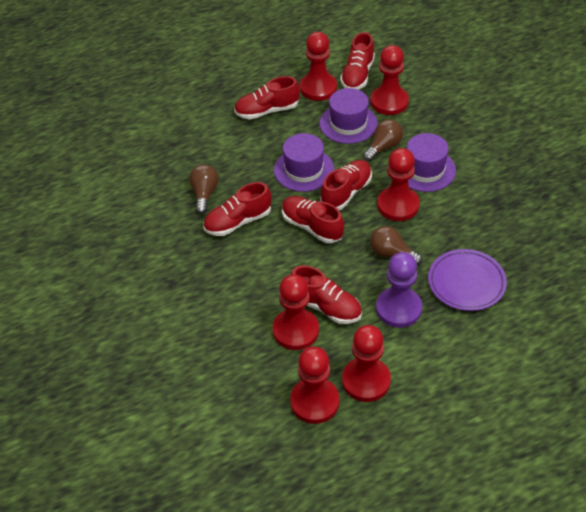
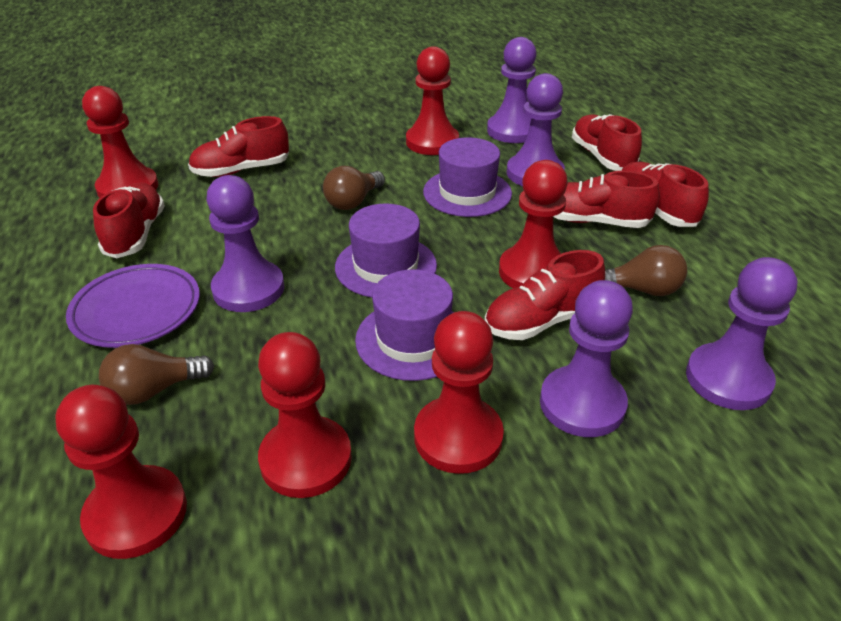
purple pawn: [376,252,422,328] = 1 -> [206,175,284,312] [487,37,537,143] [507,73,565,186] [540,280,633,437] [686,257,798,410] = 5

